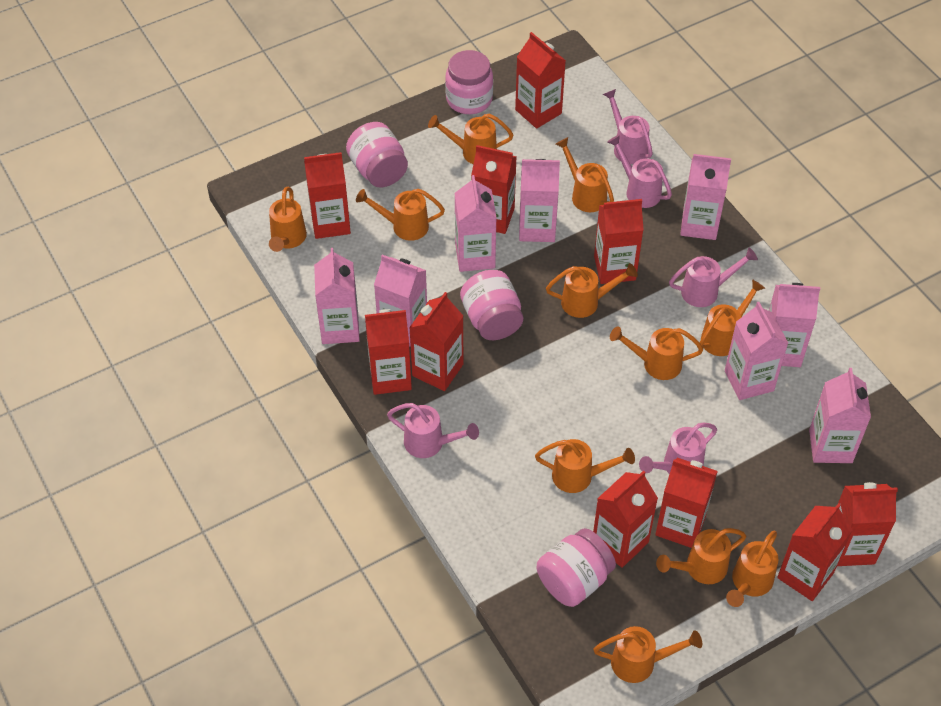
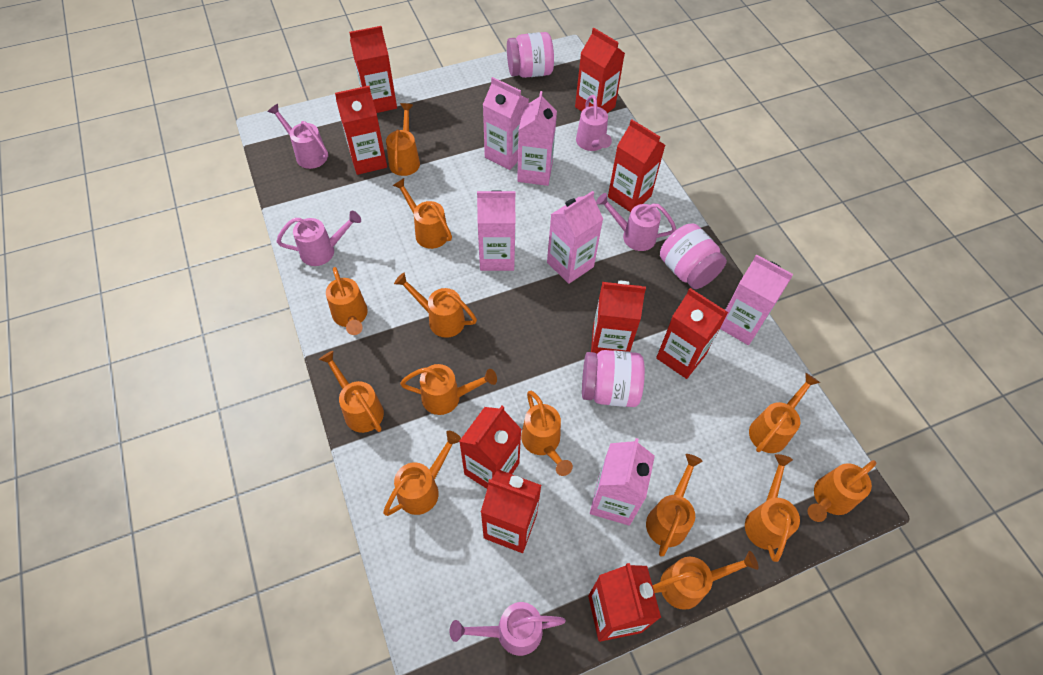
orange watering can: [269,187,307,252] [356,189,445,241] [428,114,514,164] [535,439,635,493] [546,263,638,318] [556,137,614,212] [593,626,702,683] [610,327,703,380] [656,528,746,584] [699,279,765,356] [726,530,779,607] = 11 -> [319,351,384,433] [326,267,368,335] [383,431,461,516] [386,103,420,176] [393,178,452,249] [394,273,477,338] [400,364,497,415] [521,391,573,476] [646,454,703,557] [653,551,759,610] [745,454,800,562] [749,373,820,453] [808,460,876,522] = 13
pink carton: [314,248,360,344] [374,255,427,347] [455,175,497,272] [519,159,560,242] [680,154,731,240] [725,302,788,400] [769,283,820,367] [809,368,871,463] = 8 -> [477,190,515,271] [483,77,529,170] [517,91,557,186] [547,191,603,284] [590,438,655,526] [720,254,793,345] = 6
pink jar: [346,122,408,187] [445,50,493,114] [460,270,523,340] [537,528,616,607] = 4 -> [507,32,554,78] [582,350,645,407] [660,223,727,289] = 3
red carton: [304,152,351,239] [365,309,412,395] [409,292,463,391] [471,145,517,234] [515,32,566,129] [593,470,658,568] [594,199,644,284] [655,458,718,548] [777,503,853,601] [837,482,898,566] = 10 -> [335,86,387,175] [349,26,397,113] [459,406,522,489] [481,469,541,553] [575,28,625,113] [588,563,661,642] [591,281,646,354] [608,119,665,212] [656,288,728,379] = 9

